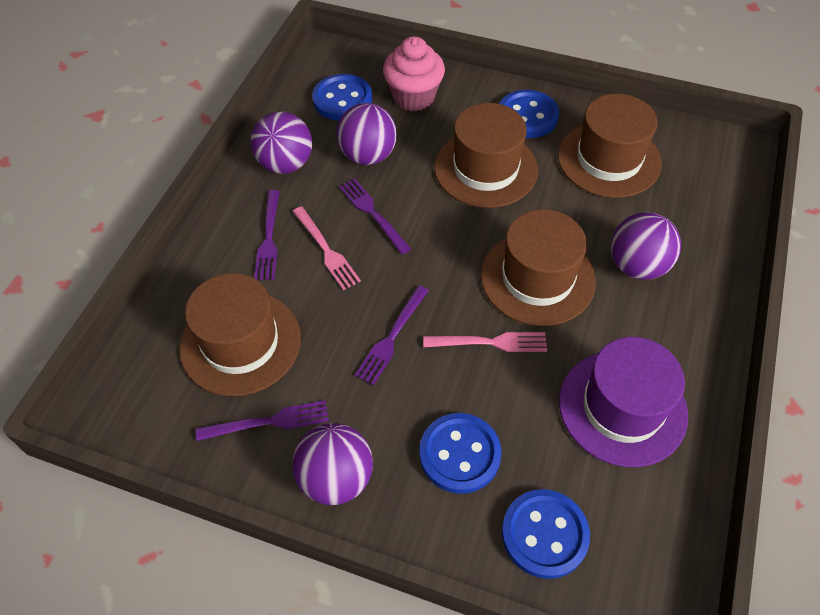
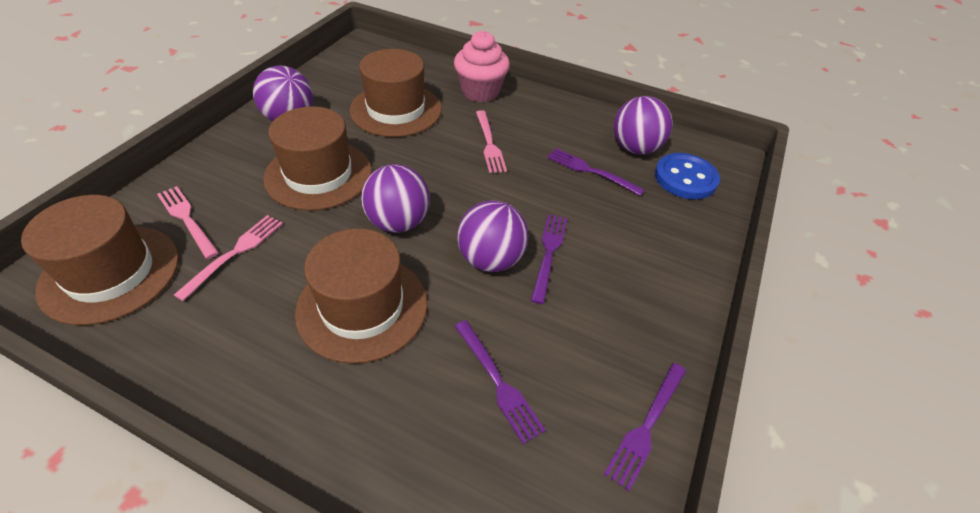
blue button: [312,74,372,121] [420,413,502,494] [499,90,559,138] [502,489,590,579] = 4 -> [655,153,720,200] = 1
pink fork: [292,206,361,290] [423,332,547,352] = 2 -> [157,186,219,259] [174,215,283,301] [476,110,507,173] = 3
purple hat: [559,337,688,467] = 1 -> none = 0

